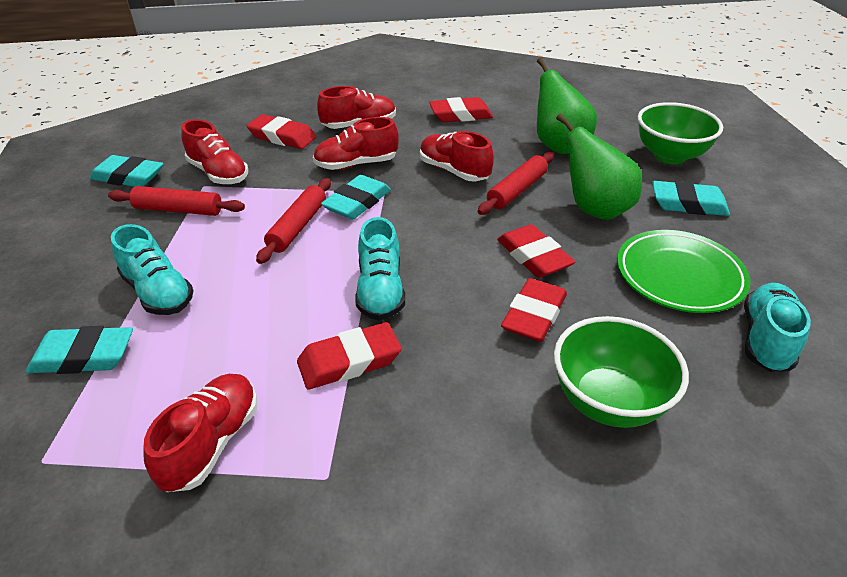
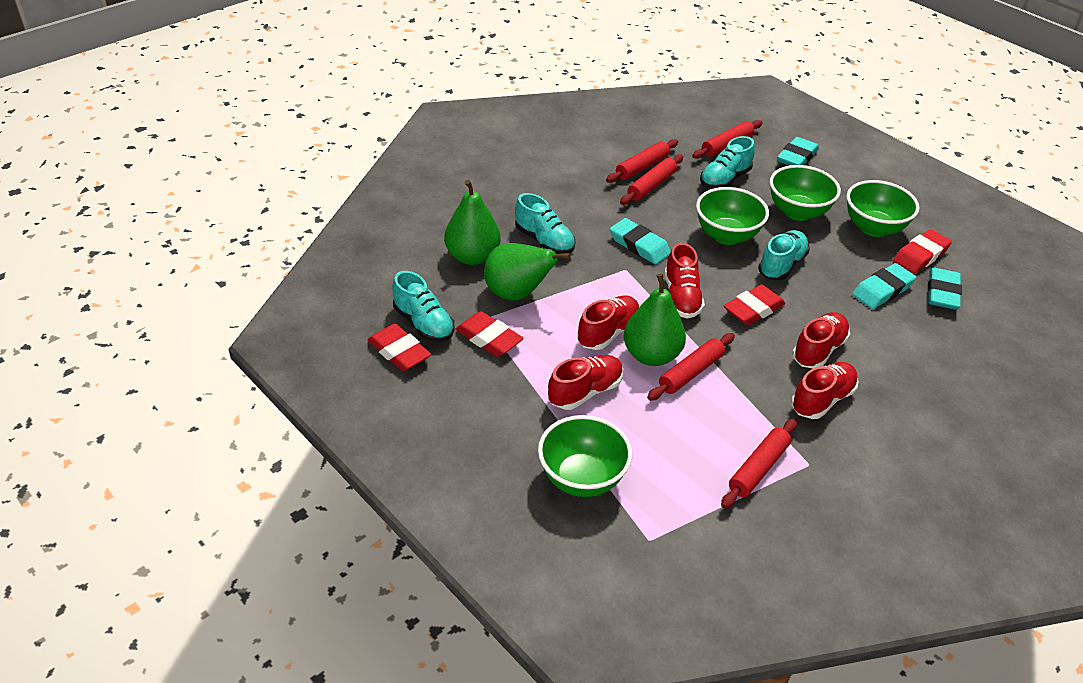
green bowl: [554,316,689,428] [638,102,723,164] = 2 -> [538,415,632,497] [696,187,769,245] [770,165,841,221] [847,180,920,237] = 4
green pear: [537,57,597,154] [556,113,642,220] = 2 -> [444,179,501,265] [484,243,571,301] [624,273,686,366] = 3
green plate: [617,230,750,313] = 1 -> none = 0
red eraser: [247,114,316,149] [297,322,402,390] [429,97,493,122] [497,224,575,278] [501,278,567,342] = 5 -> [367,323,431,371] [455,311,524,357] [724,284,786,325] [893,229,952,274] = 4
red rolling pin: [108,186,245,216] [256,178,331,264] [478,152,554,215] = 3 -> [606,139,678,183] [620,154,683,205] [647,333,735,401] [692,120,763,159] [721,418,797,509] = 5
turquoise shoe: [111,224,194,315] [355,217,405,321] [744,283,811,372] = 3 -> [392,271,455,342] [515,193,575,254] [700,136,755,189] [758,230,810,280] = 4

